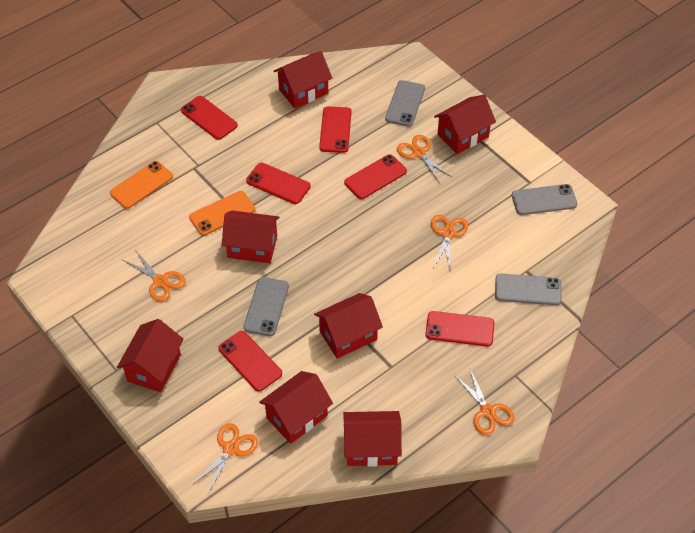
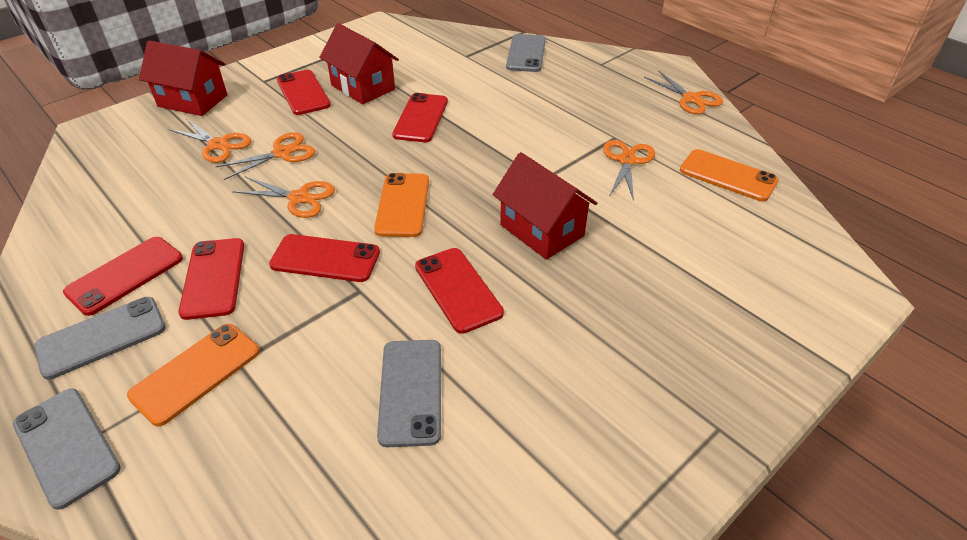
orange phone: [110,161,173,209] [189,191,255,236] = 2 -> [127,324,260,426] [374,173,429,237] [680,149,779,201] = 3
red house: [117,319,184,392] [222,211,280,263] [259,371,333,444] [274,51,332,108] [314,293,383,359] [343,411,402,467] [434,95,496,154] = 7 -> [139,40,227,116] [319,23,399,104] [493,152,597,260] = 3

